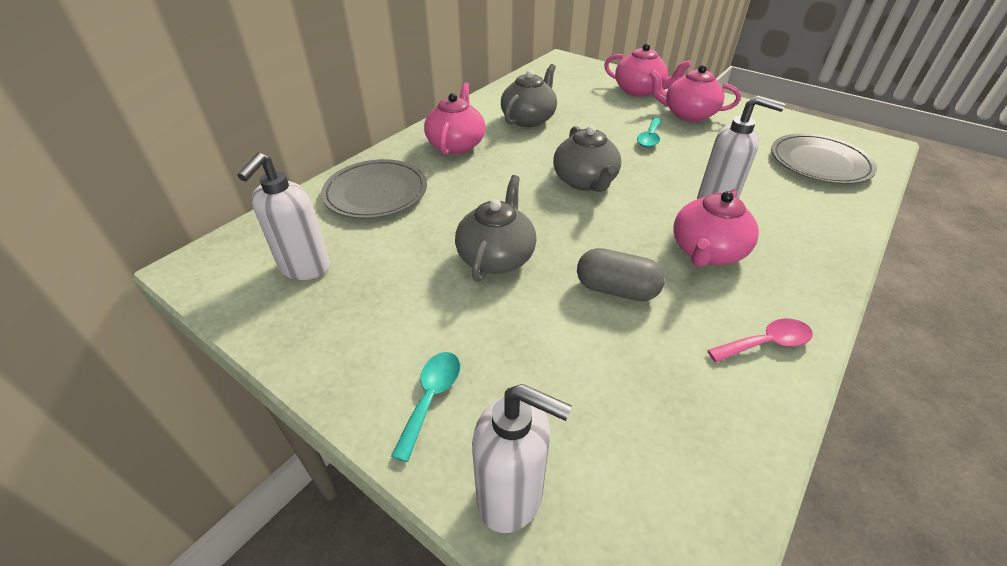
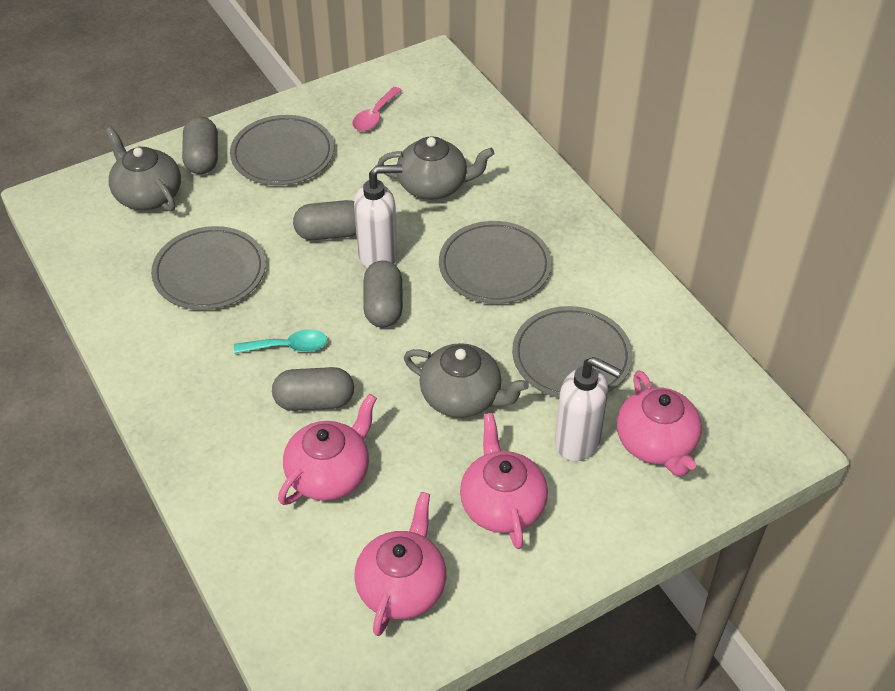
grey capsule: [577,248,665,301] = 1 -> [182,116,218,174] [272,367,354,411] [293,200,356,240] [363,260,403,328] = 4
grey plate: [321,159,427,219] [771,133,877,184] = 2 -> [151,226,266,310] [230,115,334,185] [439,221,552,304] [512,306,633,398] = 4
turquoise spoon: [391,352,460,462] [637,117,662,148] = 2 -> [234,329,328,354] = 1
white soap dispenser: [237,153,330,280] [472,384,572,533] [697,95,785,199] = 3 -> [354,165,402,268] [555,357,621,461] = 2

